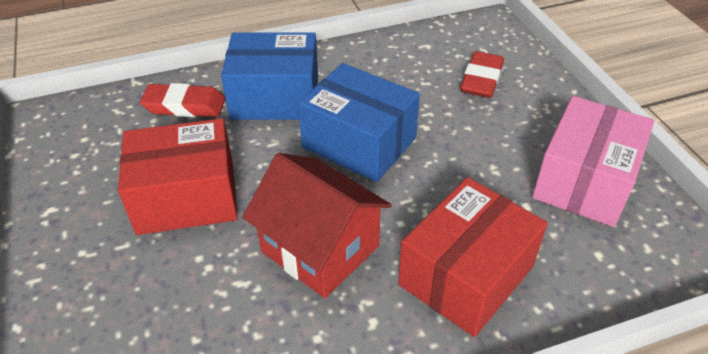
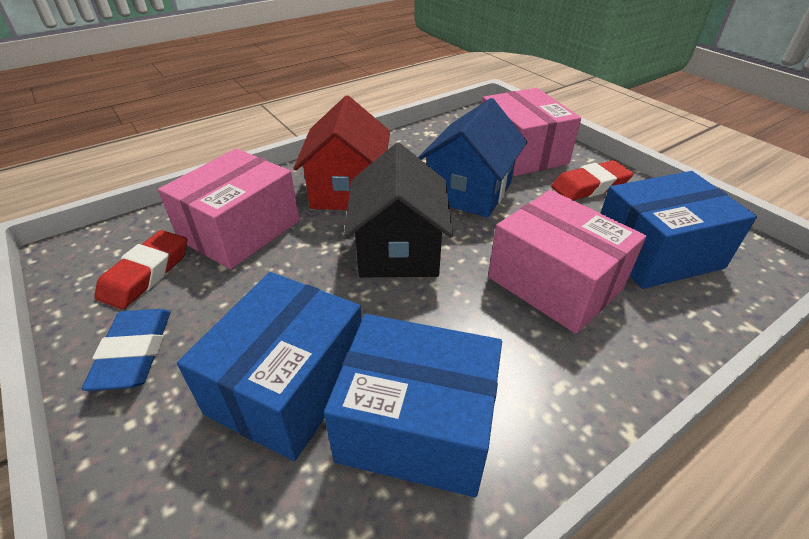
black house: none = 0 -> [344,143,453,277] = 1
blue box: [221,32,318,120] [298,63,420,182] = 2 -> [177,272,362,461] [324,314,502,497] [601,171,757,289] = 3
blue eraser: none = 0 -> [82,309,170,391] = 1
blue house: none = 0 -> [418,98,527,218] = 1
pink box: [532,96,654,227] = 1 -> [158,149,300,269] [482,88,581,176] [488,190,646,334] = 3
red box: [118,118,238,235] [398,177,548,337] = 2 -> none = 0

